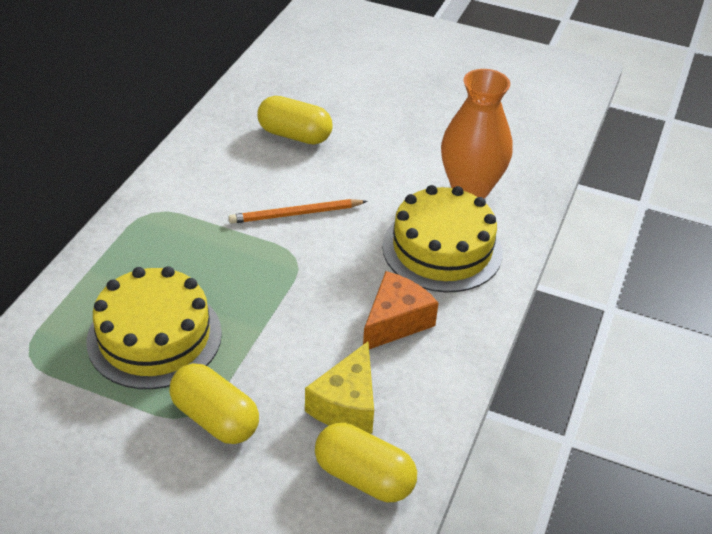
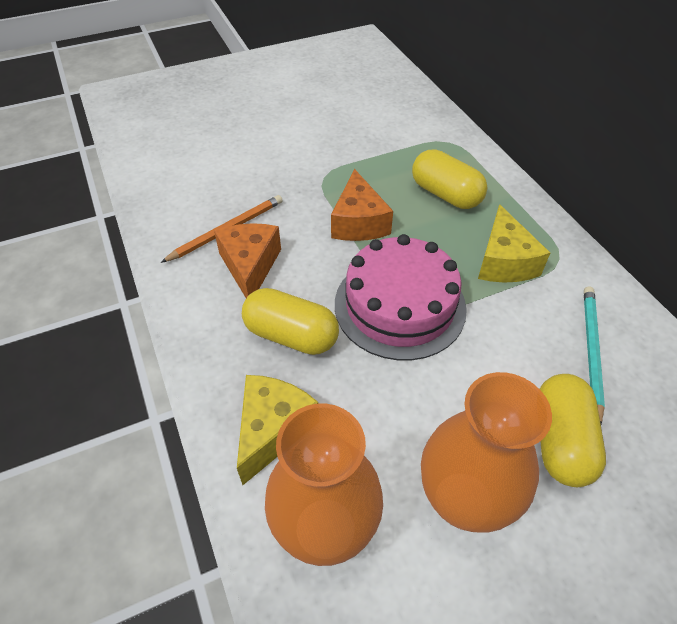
orange cheese: [363,271,438,349] = 1 -> [214,223,281,298] [331,169,393,241] = 2
orange vase: [441,69,513,198] = 1 -> [265,403,383,566] [421,372,552,533] = 2
pink cake: none = 0 -> [335,234,467,360] = 1
turquoise pencil: none = 0 -> [584,286,605,424] = 1
yellow cake: [86,266,222,389] [382,185,503,292] = 2 -> none = 0
yellow cheese: [305,342,374,434] = 1 -> [237,375,318,485] [478,204,550,283] = 2

